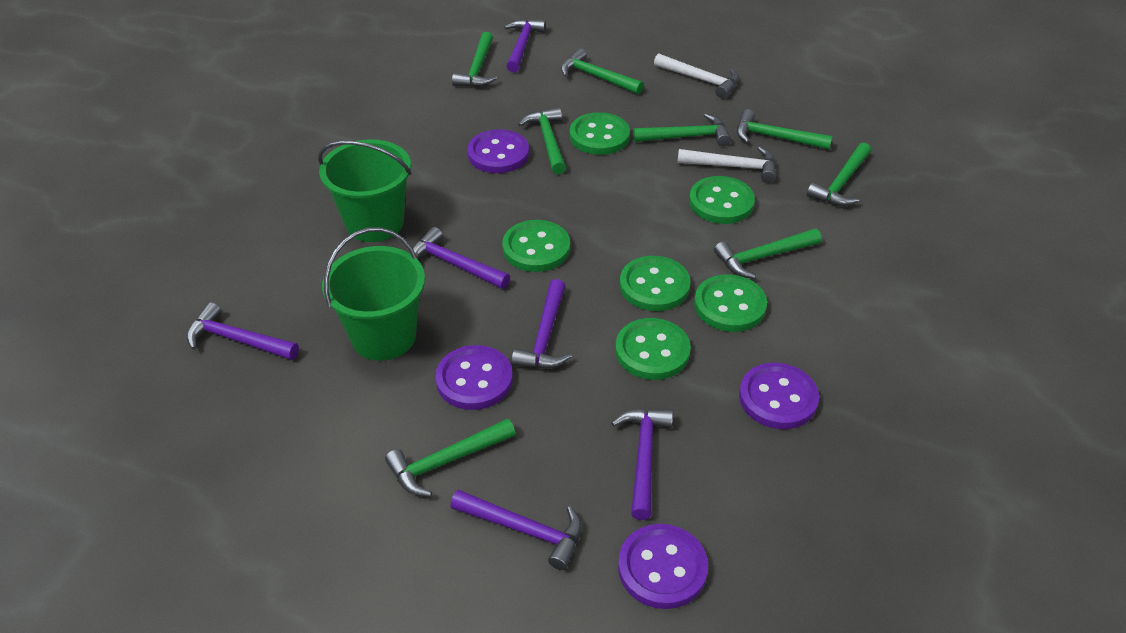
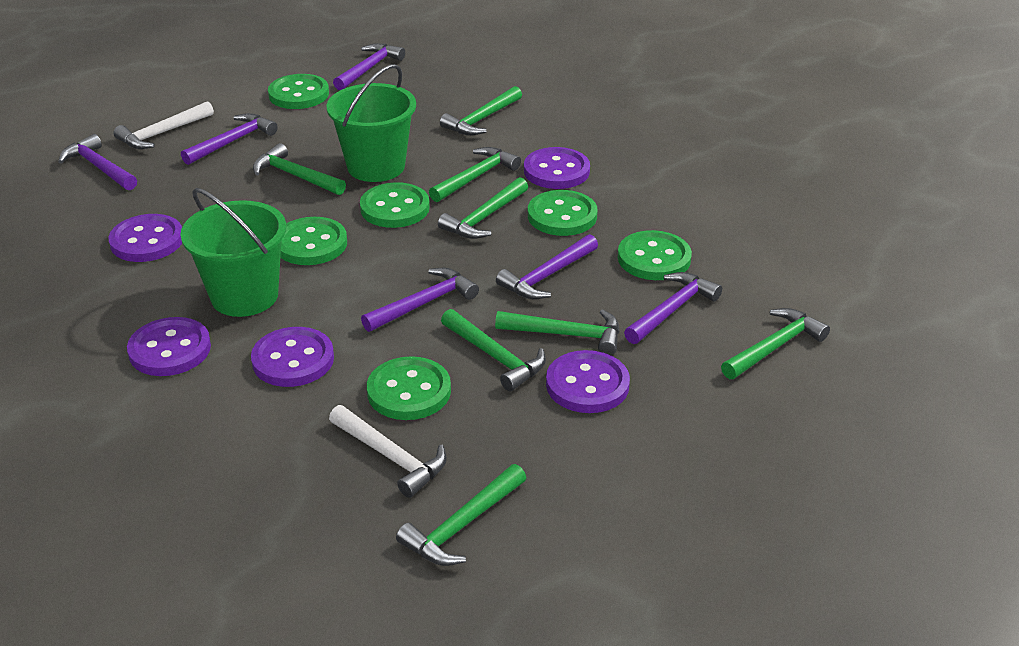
purple button: [435,345,513,410] [468,129,529,173] [618,524,708,609] [739,363,819,429] = 4 -> [109,214,182,262] [127,317,211,376] [251,327,334,387] [524,147,590,189] [546,350,630,413] = 5

